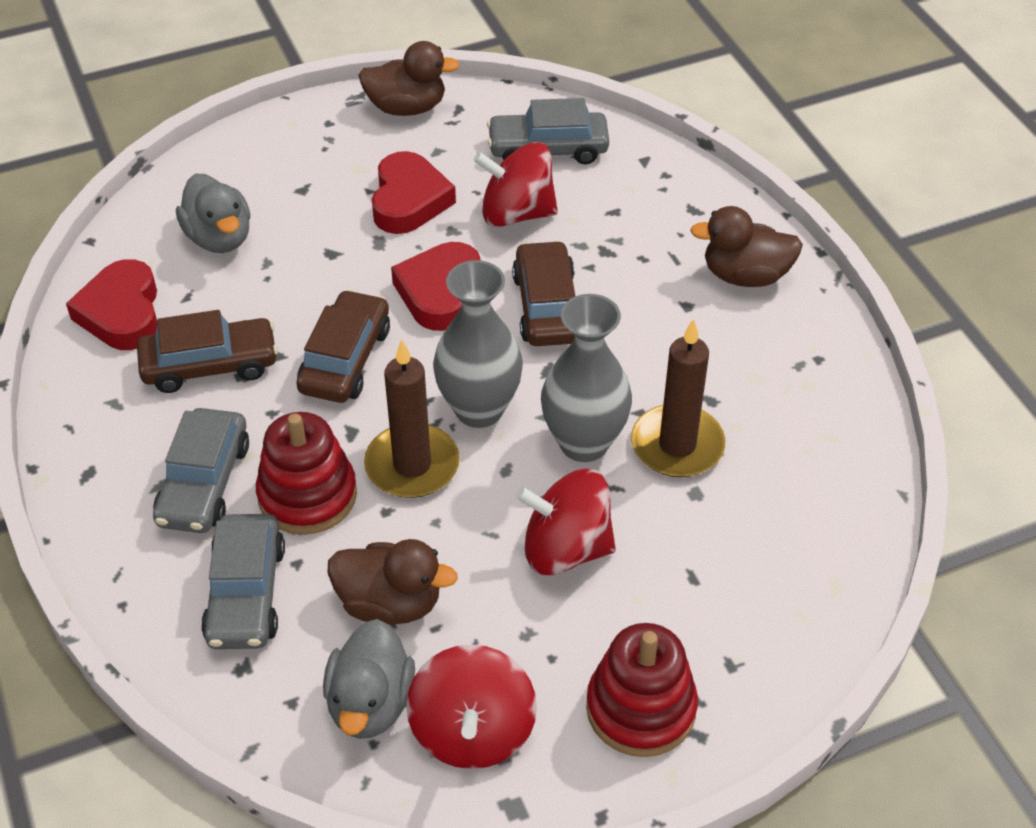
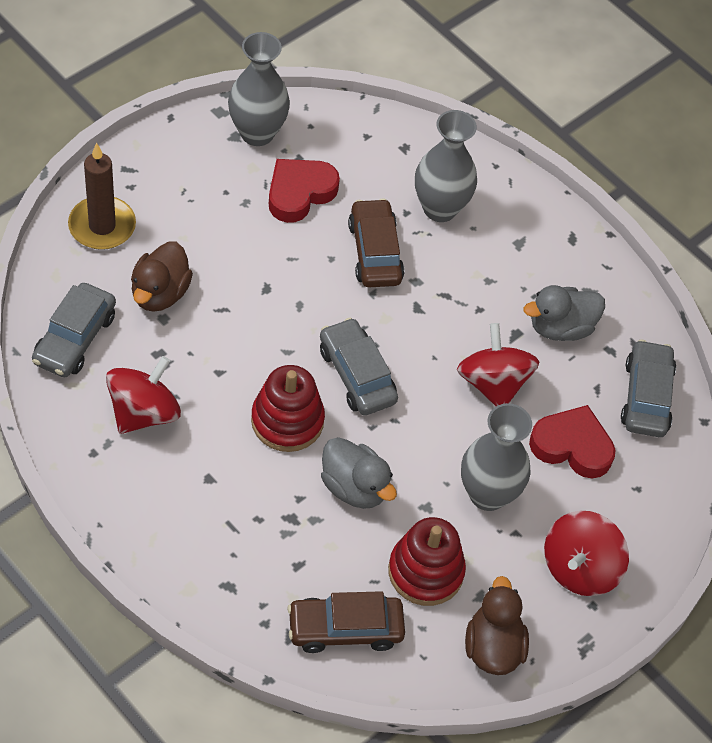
brown candle: [364,340,460,498] [631,319,726,477] = 2 -> [68,143,136,250] = 1
brown car: [137,310,278,393] [296,289,390,403] [512,240,575,346] = 3 -> [287,591,405,653] [348,198,404,287] = 2
brown duck: [328,539,458,625] [358,41,460,116] [690,206,803,287] = 3 -> [131,241,193,312] [465,576,529,675] = 2
grey vase: [433,260,523,428] [541,294,632,462] = 2 -> [228,32,290,146] [415,110,477,222] [461,403,532,511] = 3
red heart: [66,259,158,350] [372,151,456,234] [391,242,481,331] = 3 -> [269,159,340,223] [529,405,615,478] = 2

